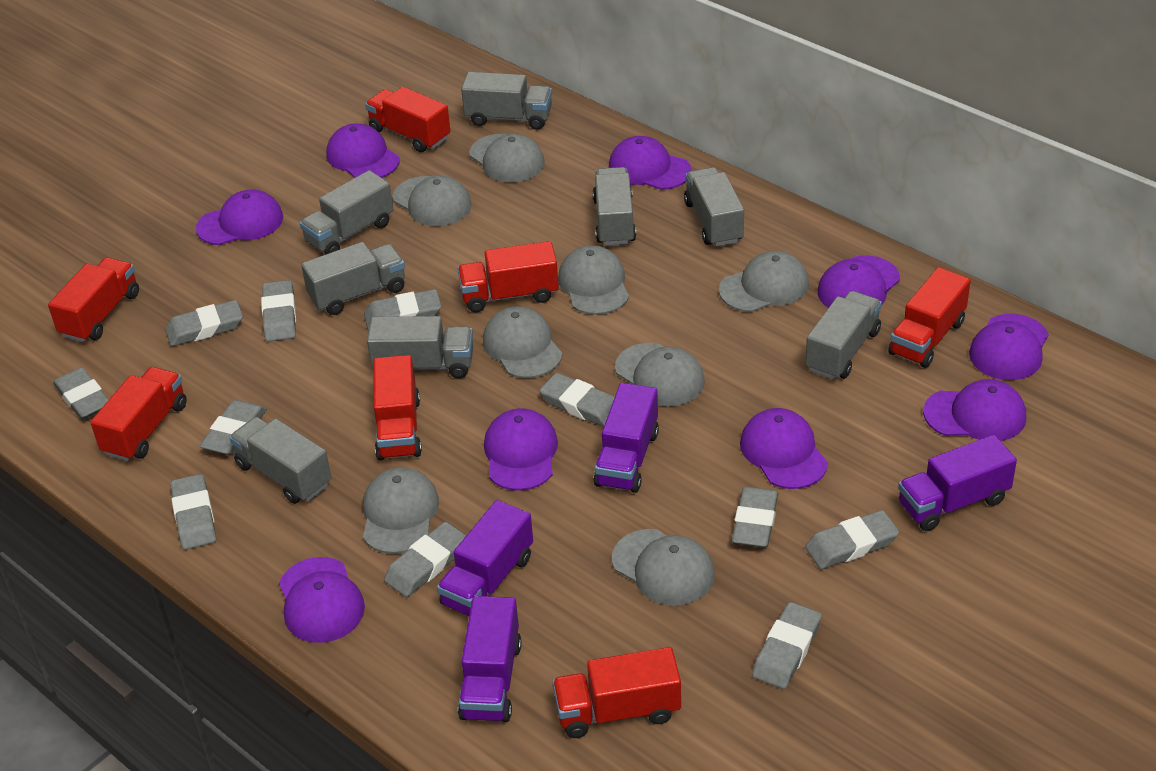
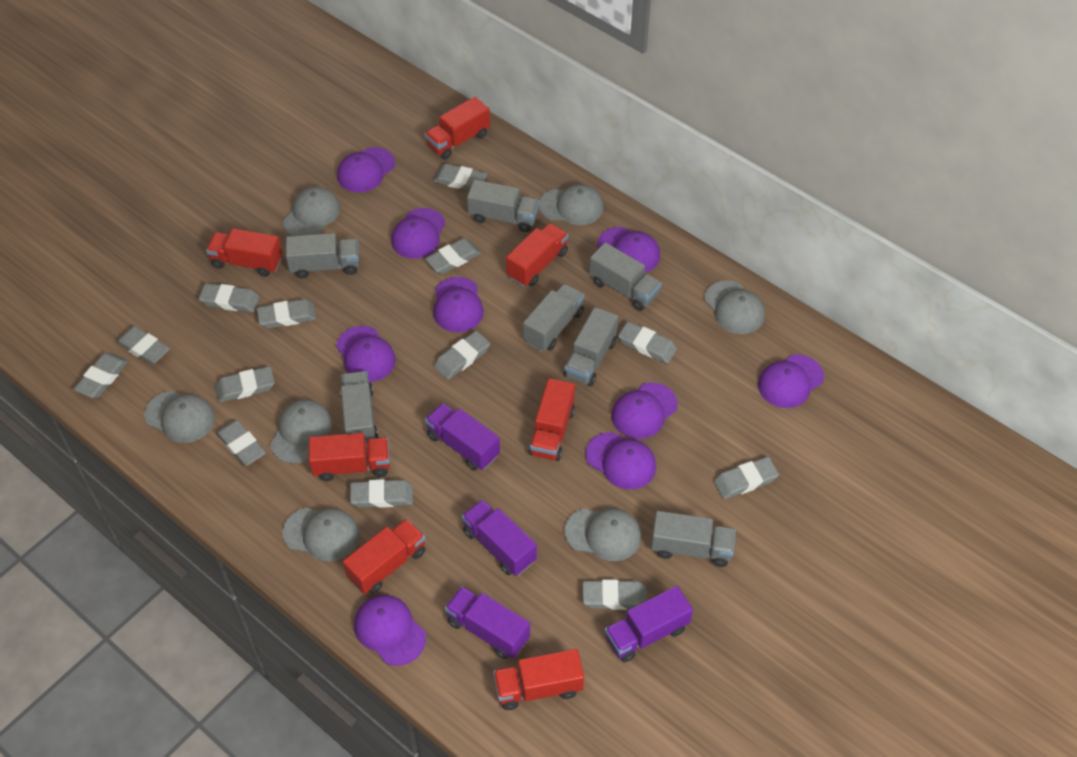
grey cap: [363,467,439,554] [393,176,472,226] [470,134,545,183] [483,306,563,378] [558,245,629,315] [612,529,715,605] [615,343,705,407] [719,251,809,312] = 8 -> [144,391,215,443] [270,399,332,464] [283,186,340,236] [283,508,359,561] [539,184,604,225] [565,508,641,561] [705,280,765,334] = 7
grey eraser: [53,367,109,420] [165,300,243,346] [170,474,216,550] [200,400,267,456] [261,280,296,342] [364,289,441,331] [384,522,466,597] [540,373,615,427] [732,487,778,548] [752,602,822,689] [805,510,899,569] = 11 -> [74,353,128,398] [116,326,170,365] [199,283,260,312] [215,366,275,403] [216,420,266,466] [257,299,316,328] [350,479,413,508] [425,238,481,274] [433,164,487,190] [434,331,490,380] [583,580,647,610] [618,321,677,364] [714,457,779,499] = 13
grey truck: [229,417,331,504] [300,170,393,255] [301,242,405,315] [367,316,473,378] [461,72,552,130] [593,167,636,246] [684,167,744,247] [805,291,882,380] = 8 -> [286,233,359,278] [340,371,378,445] [467,180,539,232] [523,284,584,351] [564,307,619,386] [589,243,662,311] [651,511,736,567] = 7

